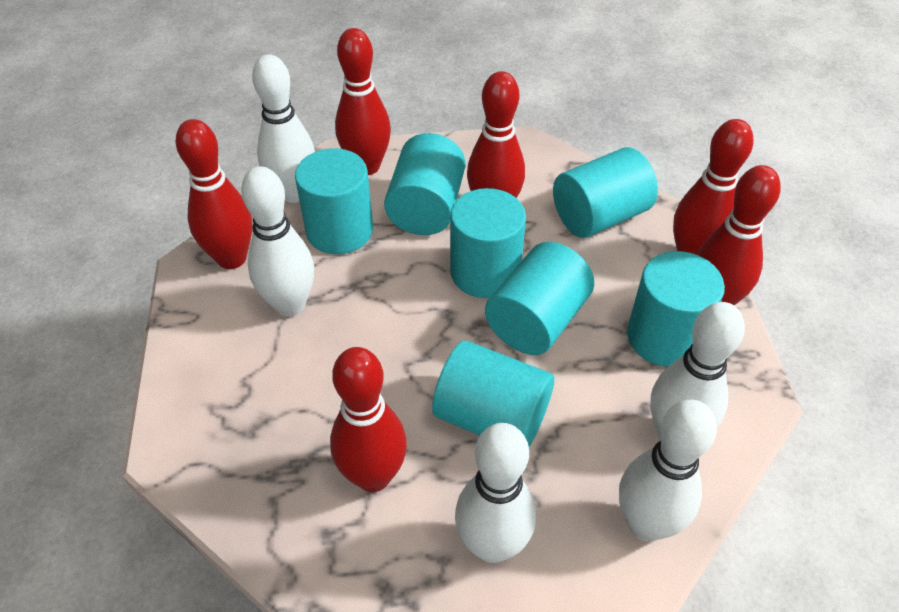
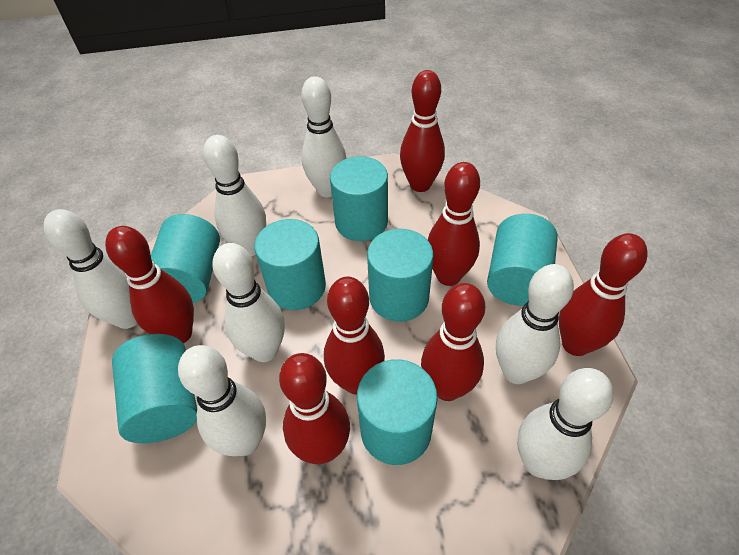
red bowling pin: [176,119,252,269] [330,347,407,492] [335,28,391,175] [467,71,525,198] [673,119,753,255] [697,165,781,305] = 6 -> [105,226,194,343] [279,353,350,464] [324,277,385,394] [400,70,445,192] [421,283,485,401] [428,162,480,286] [559,233,648,356] = 7
white bowling pin: [241,167,314,317] [252,54,315,203] [455,423,536,563] [619,399,717,541] [650,302,745,440] = 5 -> [44,209,137,329] [178,345,266,456] [203,135,266,256] [213,243,285,362] [301,76,347,197] [496,264,574,384] [517,368,613,480] = 7

